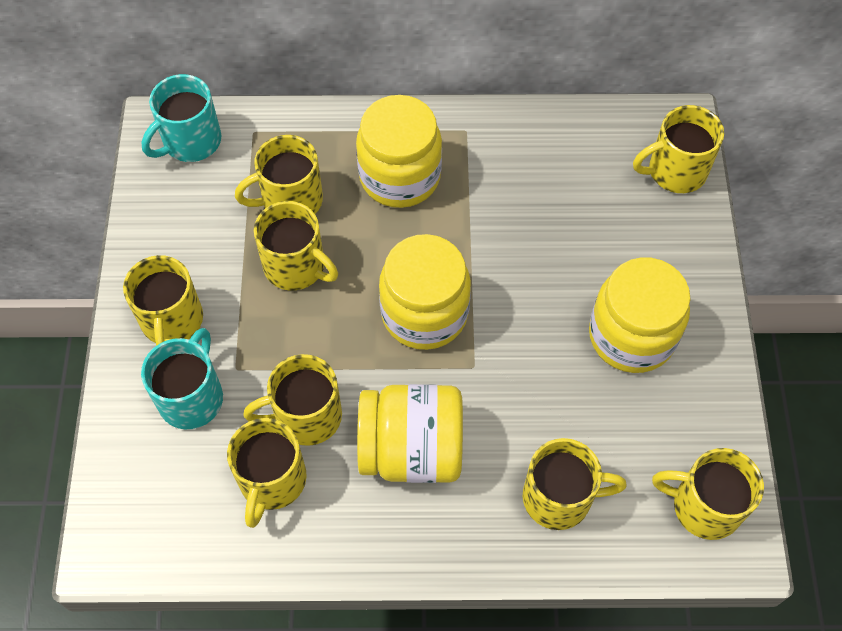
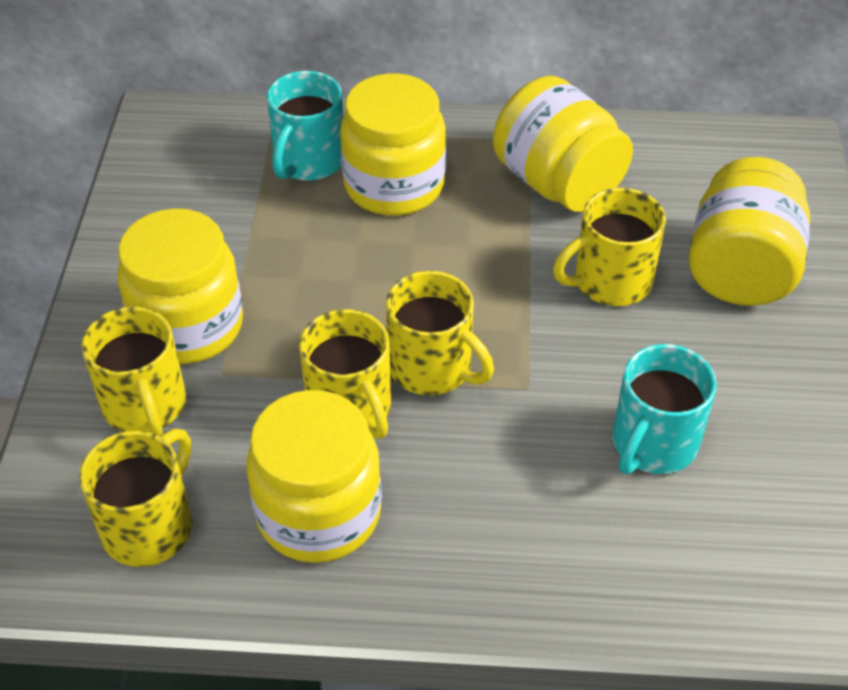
yellow jar: [356,95,442,208] [357,384,463,483] [379,234,471,350] [589,257,691,373] = 4 -> [117,208,243,364] [247,390,382,563] [340,73,446,216] [493,76,633,212] [689,157,810,306] = 5
yellow mug: [123,255,203,346] [227,418,307,528] [235,135,323,214] [243,354,342,446] [254,201,338,291] [523,438,627,530] [633,105,724,193] [652,448,764,540] = 8 -> [79,429,192,567] [81,307,186,437] [299,309,391,439] [386,271,494,396] [553,188,666,306] = 5

